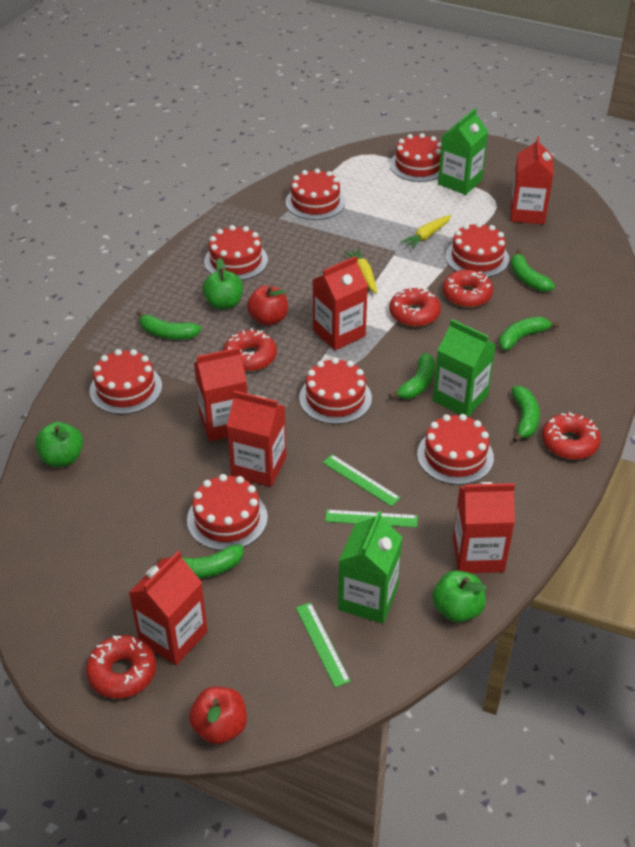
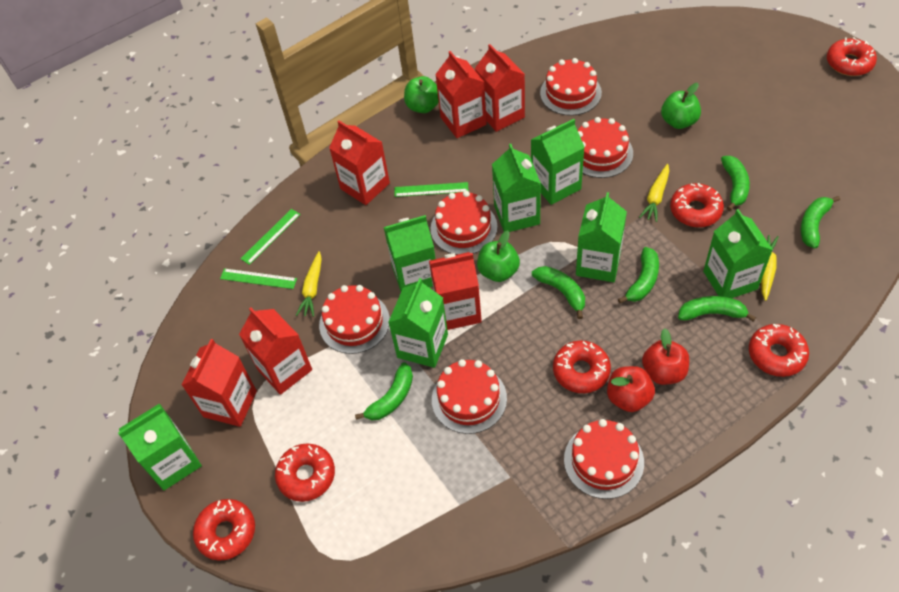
green carton: [338,511,402,624] [433,319,496,417] [438,108,488,195] = 3 -> [118,403,202,490] [384,215,436,291] [388,278,448,368] [492,144,541,232] [531,119,585,205] [576,192,627,282] [703,209,773,298] = 7
red cake: [90,349,162,414] [187,474,268,551] [204,225,268,280] [286,168,345,220] [299,357,372,424] [390,133,442,182] [417,414,494,485] [446,222,509,277] = 8 -> [319,285,390,354] [431,190,497,255] [432,359,507,434] [540,58,602,116] [564,419,644,499] [578,117,633,178] = 6
red donut: [86,635,156,699] [223,328,277,371] [389,287,441,327] [442,270,493,307] [542,412,601,460] = 5 -> [193,499,255,561] [275,443,335,502] [553,341,611,393] [670,183,724,227] [749,324,809,377] [827,37,877,76] = 6
yellow carrot: [344,248,377,294] [400,215,451,249] = 2 -> [296,251,322,317] [639,164,669,222] [761,235,779,301] = 3

